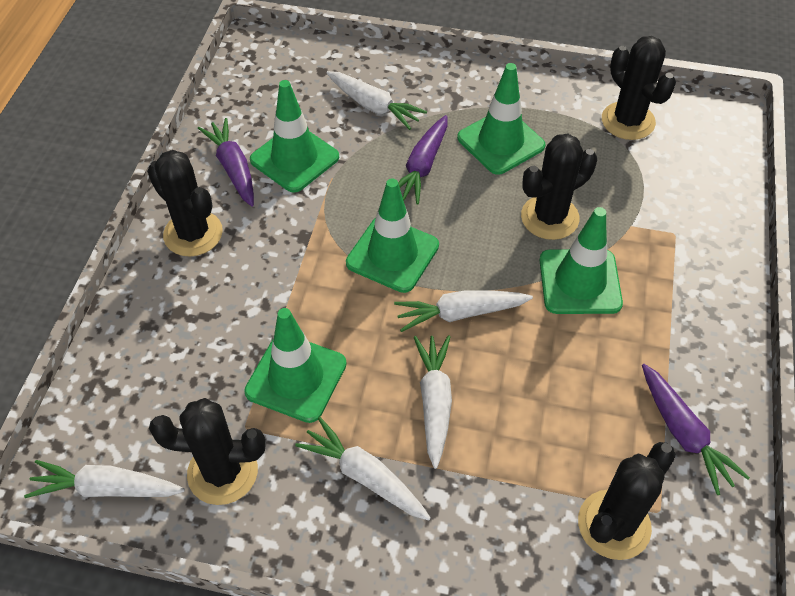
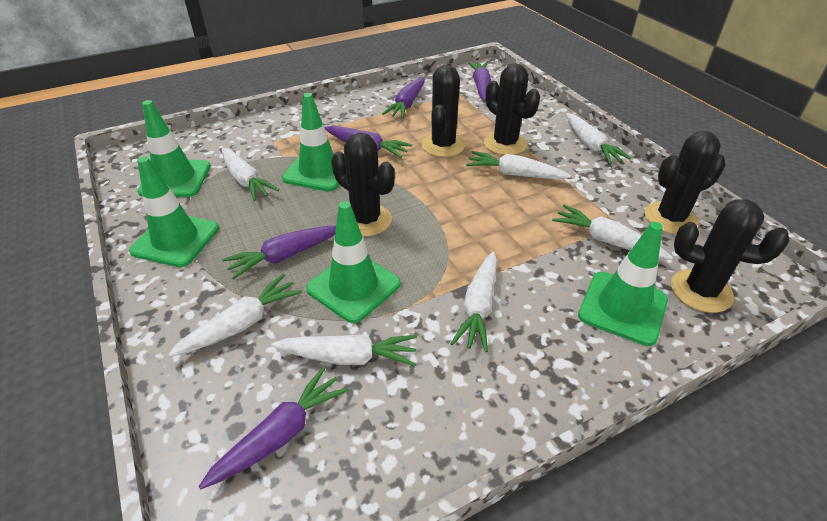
purple carrot: [198,118,254,207] [398,115,448,204] [642,364,750,495] = 3 -> [198,367,349,489] [222,226,336,280] [324,126,412,158] [382,77,424,119] [468,62,491,101] = 5
white carrot: [24,460,185,498] [295,417,431,521] [326,71,427,130] [394,290,533,332] [413,335,452,469] = 5 -> [168,274,302,357] [222,147,279,201] [271,334,417,366] [451,252,497,352] [466,151,571,179] [552,205,673,260] [566,113,631,164] = 7

